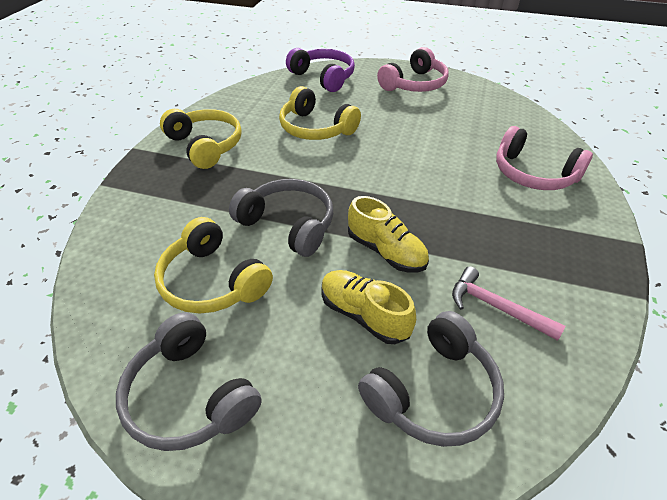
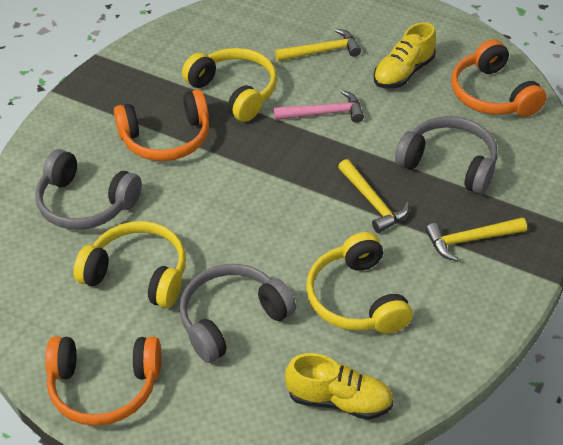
orange headphones: none = 0 -> [45,336,161,426] [114,89,209,161] [451,39,547,117] = 3
pink headphones: [377,47,449,92] [496,126,593,190] = 2 -> none = 0
purple headphones: [286,48,355,92] = 1 -> none = 0
yellow hammer: none = 0 -> [275,29,361,61] [338,159,409,233] [425,217,527,261] = 3

